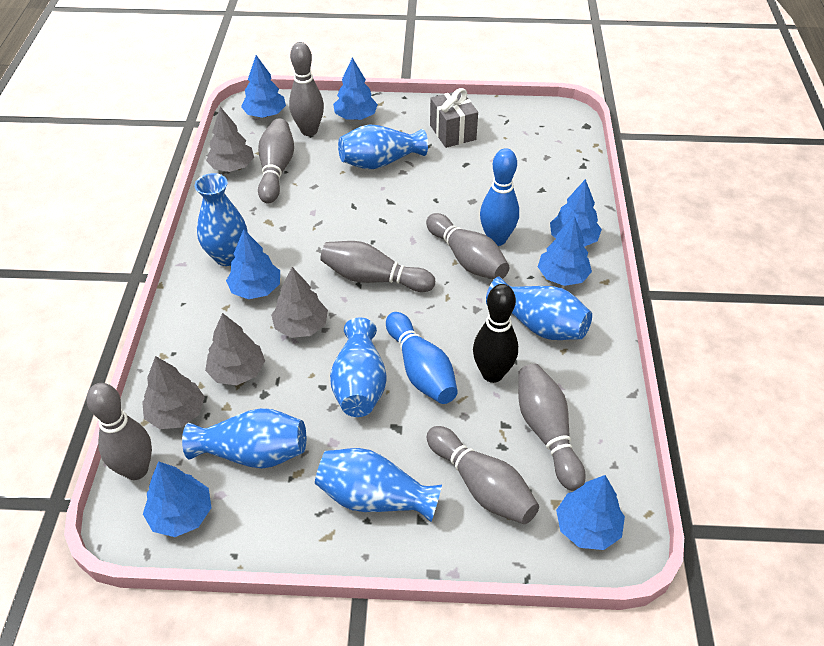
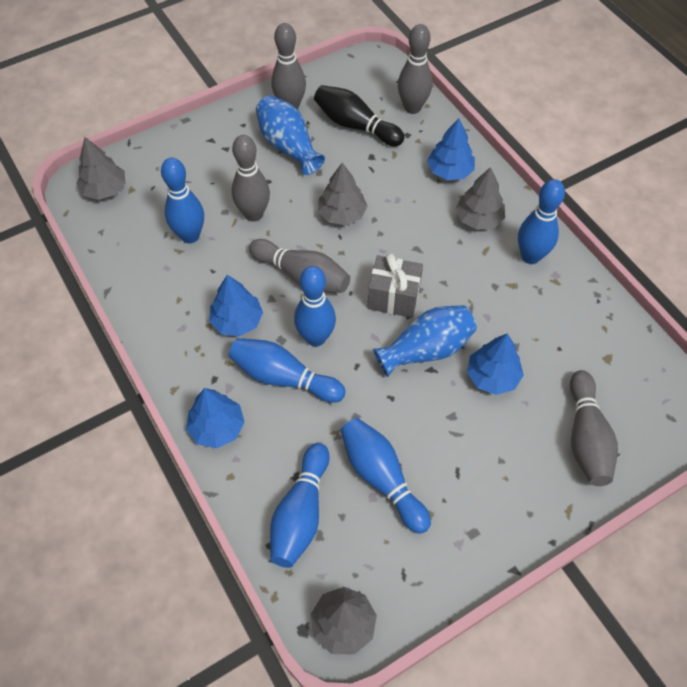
blue bowling pin: [386,312,458,404] [480,148,519,246] = 2 -> [161,158,204,243] [229,338,345,403] [270,443,330,568] [294,266,336,346] [340,418,431,534] [518,179,565,264] = 6
blue tree: [143,461,211,537] [226,229,280,299] [241,55,286,118] [333,57,378,120] [538,216,592,286] [550,179,602,247] [556,475,625,550] = 7 -> [186,388,245,448] [209,275,263,337] [427,118,475,180] [467,333,524,395] = 4
blue vase: [182,408,306,469] [195,173,247,266] [315,448,442,522] [330,318,387,417] [338,124,428,169] [486,277,592,340] = 6 -> [256,95,325,175] [373,305,477,377] = 2
grey bowling pin: [87,383,152,480] [258,119,294,203] [289,42,324,136] [320,241,435,292] [426,213,509,279] [426,426,539,524] [518,364,586,491] = 7 -> [232,135,270,222] [249,239,350,293] [271,23,306,109] [398,24,432,114] [570,370,618,486] = 5

